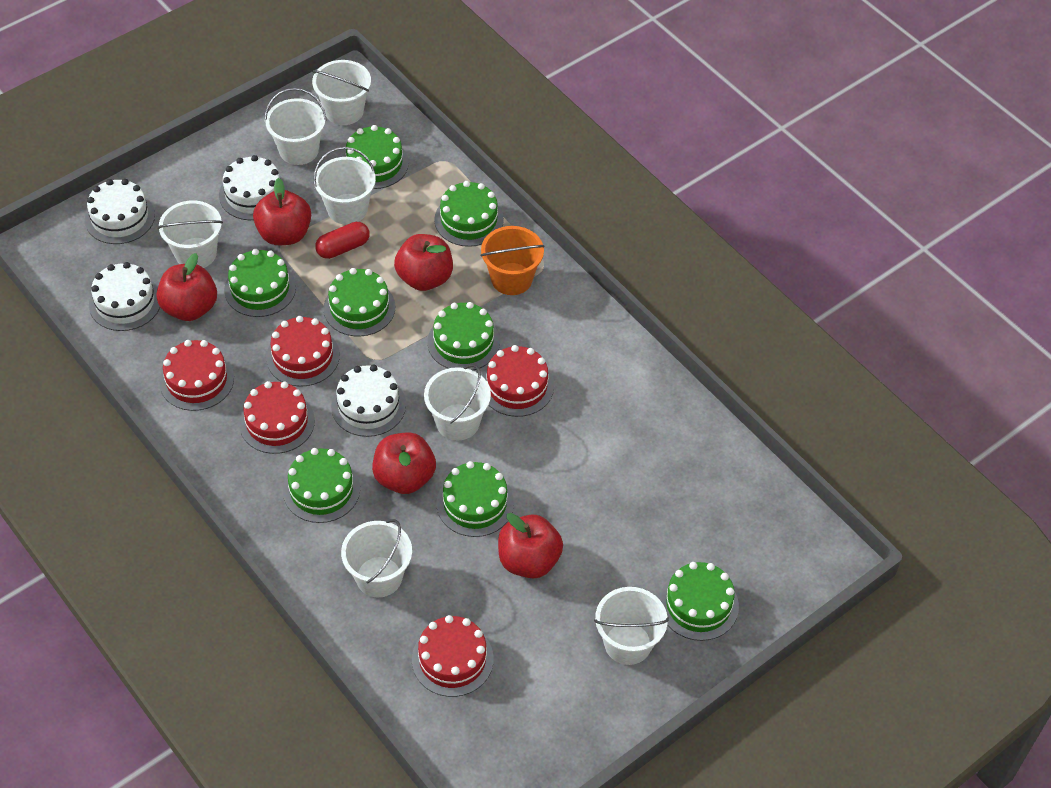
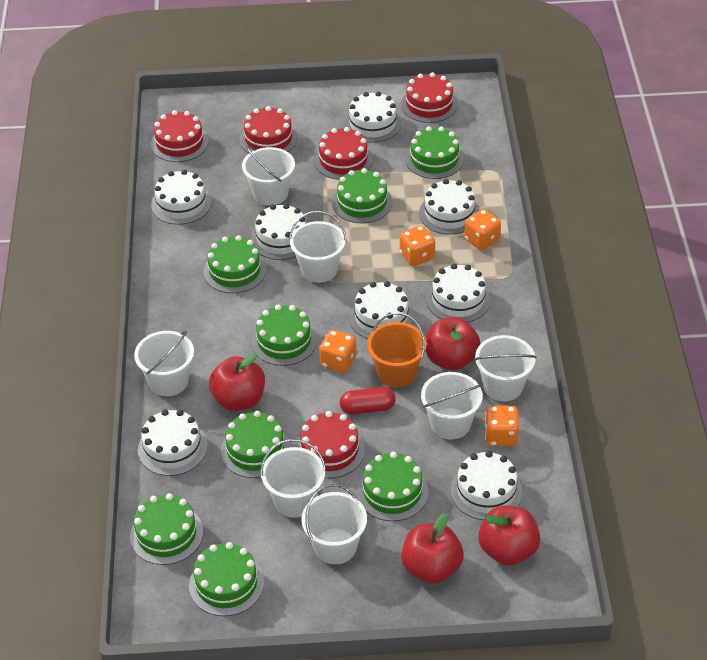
orange dice: none = 0 -> [319,330,357,373] [400,225,435,266] [464,209,501,251] [485,405,519,446] = 4
red apple: [157,253,217,321] [253,178,311,245] [372,432,436,494] [394,234,453,291] [498,513,563,579] = 5 -> [209,353,265,411] [401,514,464,584] [426,317,480,370] [478,506,540,565] = 4
white cake: [85,179,155,244] [89,262,160,331] [219,155,288,220] [331,365,406,437] = 4 -> [138,409,208,476] [151,170,211,225] [251,204,306,260] [344,92,402,143] [349,281,414,339] [419,179,479,235] [426,264,491,322] [451,451,523,520] = 8

